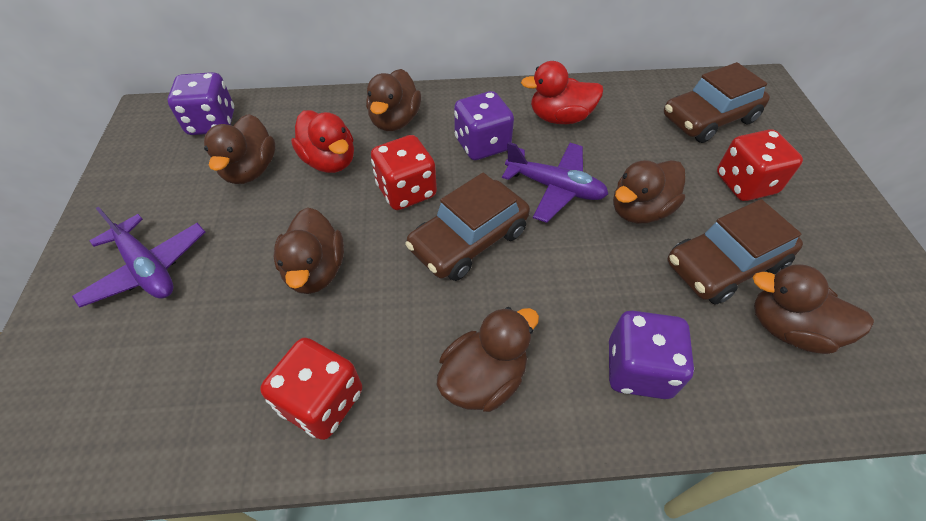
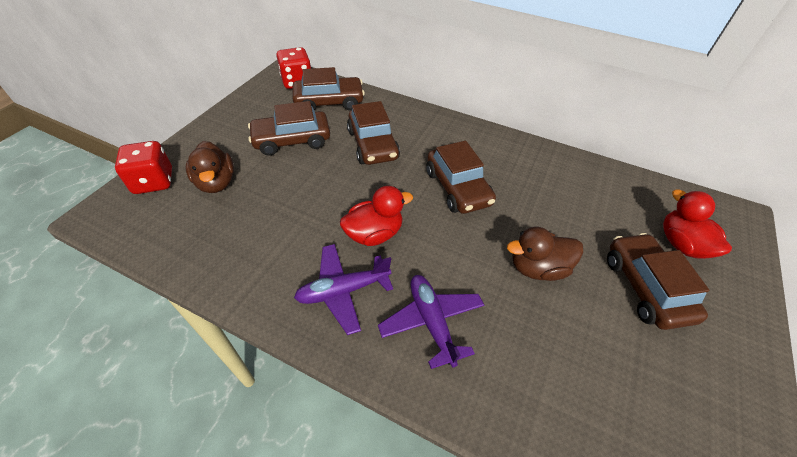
brown car: [405,173,530,281] [664,62,770,143] [667,199,803,305] = 3 -> [248,101,330,156] [293,67,365,111] [347,101,400,165] [426,141,496,214] [607,233,709,330] = 5
brown duck: [204,114,275,184] [274,208,344,294] [366,69,421,131] [436,307,539,412] [613,160,685,224] [753,264,874,354] = 6 -> [186,141,234,193] [507,227,583,281] = 2
purple dice: [167,72,234,135] [454,91,514,160] [609,311,694,399] = 3 -> none = 0
red dice: [260,338,362,440] [371,135,437,210] [717,129,803,201] = 3 -> [115,141,172,194] [276,47,311,89] = 2

